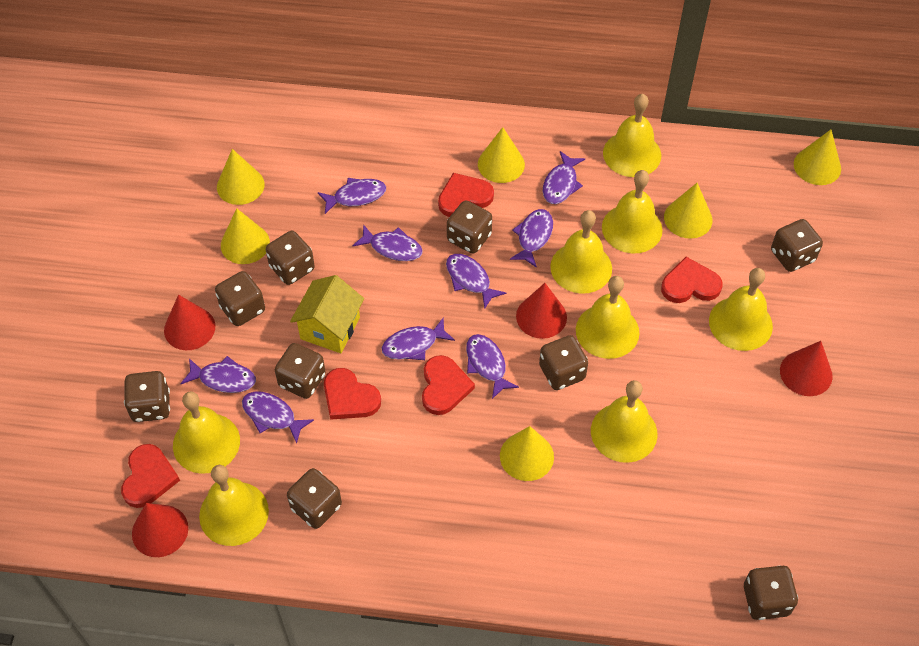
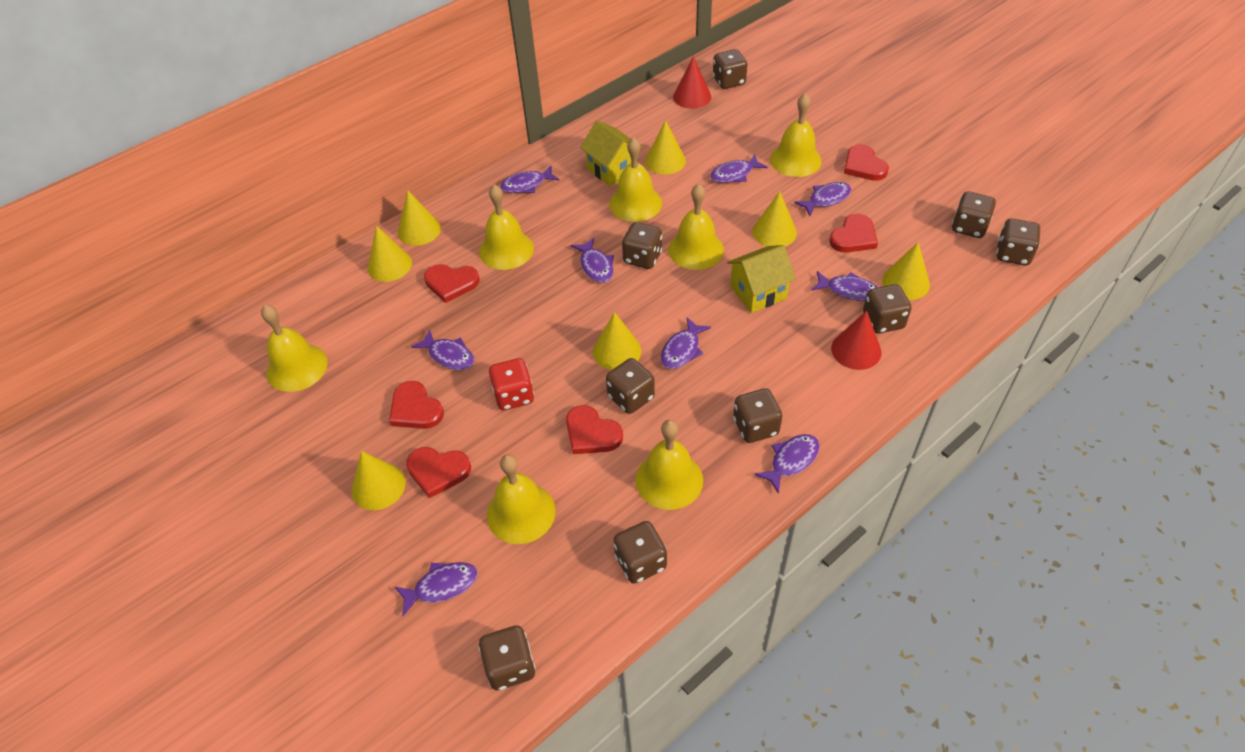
red cone: [132,503,188,557] [164,295,215,350] [516,283,567,339] [780,341,833,396] = 4 -> [673,56,711,109] [831,311,882,370] = 2
red dice: none = 0 -> [489,358,534,410] = 1
red heart: [121,444,180,508] [324,368,381,420] [422,355,475,415] [438,173,494,217] [661,257,723,303] = 5 -> [389,381,444,429] [406,447,471,498] [424,264,479,303] [566,405,623,454] [829,214,878,253] [844,144,889,181] = 6
yellow bell: [173,391,240,474] [199,465,269,546] [550,210,612,294] [576,276,639,359] [591,380,657,463] [602,170,663,253] [603,94,661,177] [709,268,773,351] = 8 -> [261,305,328,392] [479,185,534,270] [487,454,556,544] [609,137,662,222] [636,420,703,510] [668,183,724,270] [770,93,822,177] = 7
yellow cone: [217,149,265,205] [221,208,270,264] [478,127,525,183] [500,426,554,481] [664,183,712,239] [794,130,841,185] = 6 -> [352,451,406,510] [367,226,412,282] [398,191,441,246] [593,312,641,370] [645,120,686,175] [752,191,797,246] [882,242,930,300] = 7
yellow house: [290,275,364,353] = 1 -> [580,120,642,186] [727,245,796,313] = 2

